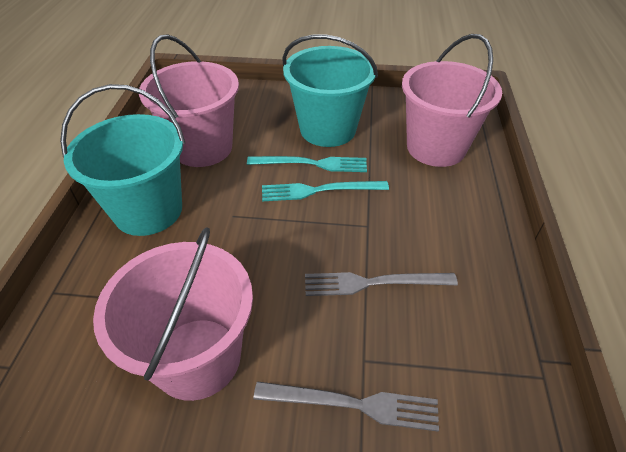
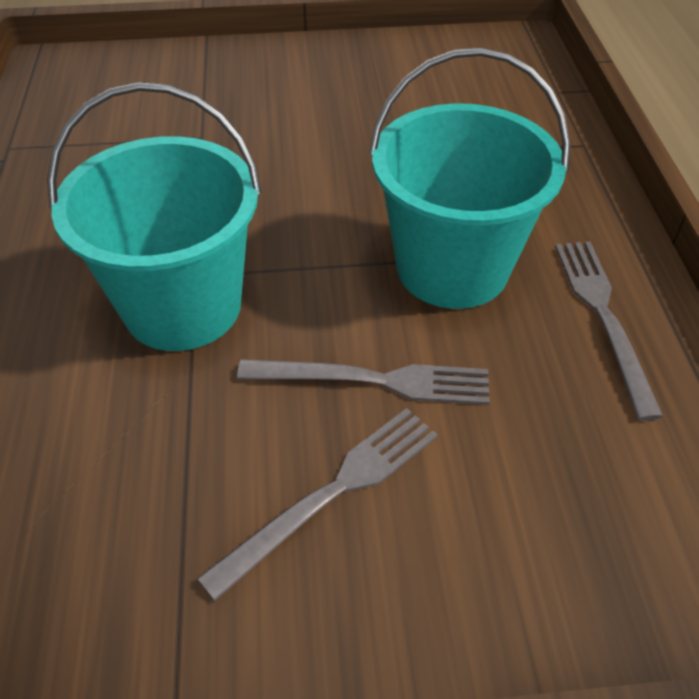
grey fork: [253,381,439,432] [305,272,458,296] = 2 -> [197,408,438,601] [237,359,490,405] [555,242,663,421] = 3
pink bucket: [93,227,253,401] [139,34,239,167] [402,34,502,167] = 3 -> none = 0
turquoise fork: [247,156,367,172] [262,181,389,201] = 2 -> none = 0

